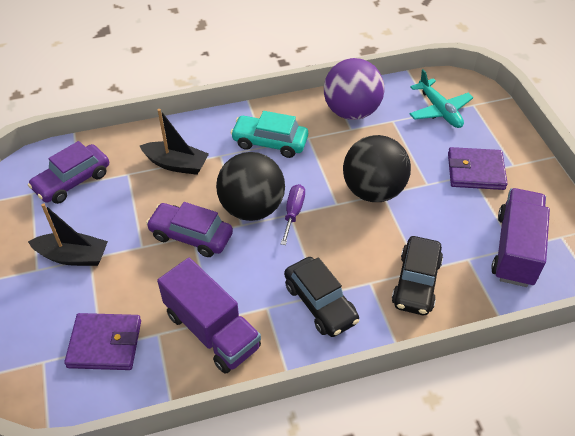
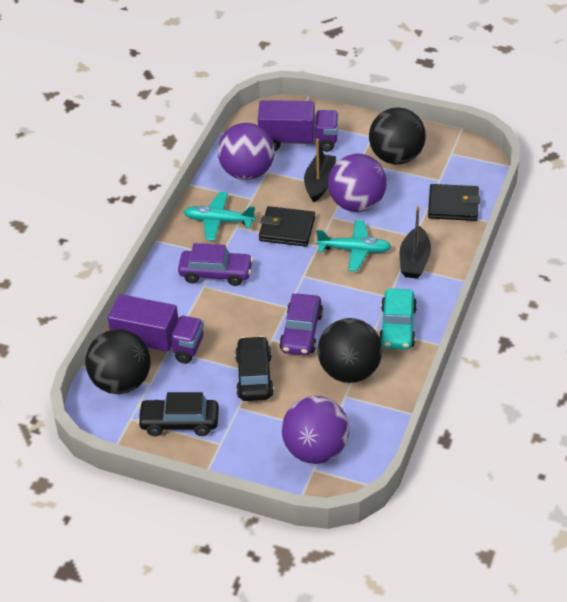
black ball: [216,152,285,221] [343,135,411,202] = 2 -> [85,329,151,394] [317,318,382,383] [369,108,426,164] = 3
black wallet: none = 0 -> [259,206,315,247] [428,184,480,221] = 2
purple ball: [324,58,384,120] = 1 -> [218,123,275,180] [282,396,349,464] [328,154,387,212] = 3
purple screwdriver: [281,184,305,245] = 1 -> none = 0
purple wallet: [64,313,141,370] [448,147,508,190] = 2 -> none = 0
turquoise plane: [410,69,473,128] = 1 -> [184,192,256,241] [316,220,391,271] = 2

